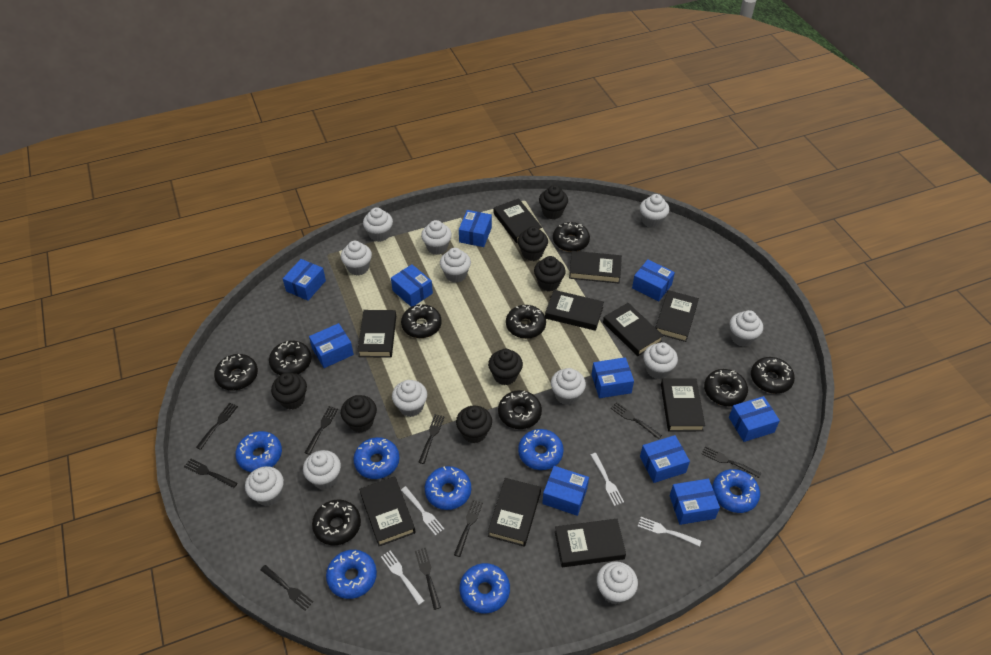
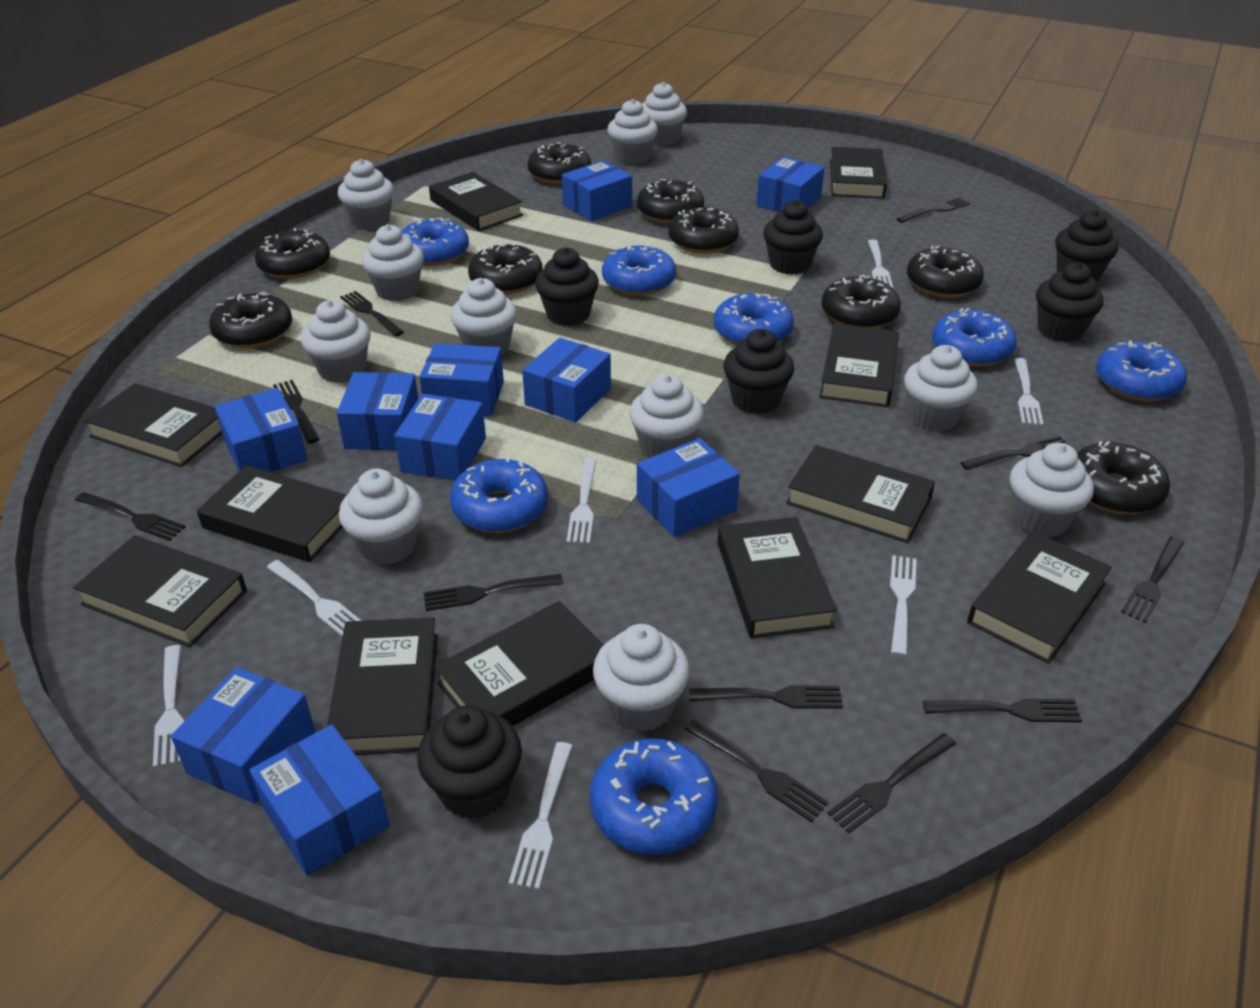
black book: [358,310,396,358] [359,476,415,546] [488,478,541,547] [494,198,542,243] [545,290,604,331] [555,519,626,567] [569,251,622,283] [603,303,663,356] [655,290,699,342] [661,378,705,432] = 10 -> [73,535,247,647] [83,383,222,467] [197,465,347,562] [327,617,438,755] [429,172,523,231] [434,601,604,726] [717,517,837,639] [786,445,935,543] [820,323,899,407] [830,147,887,199] [967,532,1112,664] = 11
black cupcake: [271,373,307,410] [341,395,377,433] [456,406,492,443] [488,349,523,385] [518,226,548,261] [534,256,566,291] [539,185,568,220] = 7 -> [417,705,522,819] [535,247,599,326] [723,329,794,414] [763,200,823,275] [1036,262,1104,342] [1055,210,1118,282] = 6
black fork: [184,458,238,488] [196,403,238,450] [260,565,313,611] [305,406,338,455] [415,548,441,610] [418,414,445,464] [454,500,483,557] [610,402,662,439] [702,446,761,478] = 9 -> [75,492,186,541] [273,380,320,444] [340,291,404,337] [424,574,563,611] [684,719,829,823] [689,685,843,709] [827,733,956,834] [897,197,970,223] [923,698,1082,723] [960,436,1073,470] [1121,536,1184,623] = 11
white cupcake: [245,466,284,506] [303,450,341,489] [341,241,372,276] [363,207,393,242] [392,380,427,417] [421,220,452,255] [440,248,471,283] [551,368,586,405] [597,562,638,605] [640,194,669,228] [643,342,678,379] [730,310,763,346] = 12 -> [301,300,371,383] [338,159,394,230] [339,468,423,565] [362,224,424,301] [451,278,517,355] [593,624,690,732] [607,99,658,165] [629,374,704,458] [642,82,687,146] [904,345,978,432] [1010,443,1094,537] = 11
white fork: [381,550,424,605] [401,486,444,536] [591,453,624,506] [638,517,701,547] = 4 -> [153,645,184,768] [267,560,362,637] [509,742,573,890] [566,458,597,544] [868,239,893,288] [890,555,917,656] [1014,358,1043,426] = 7

